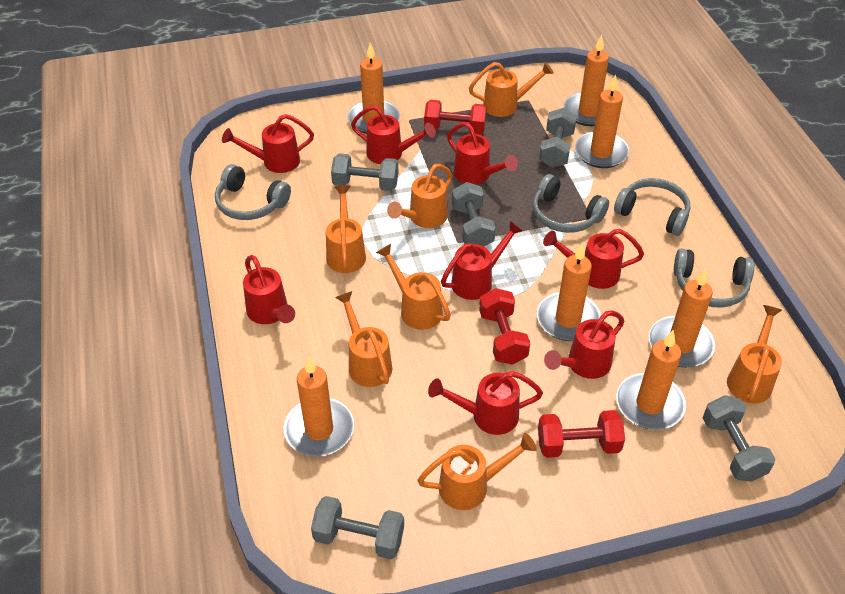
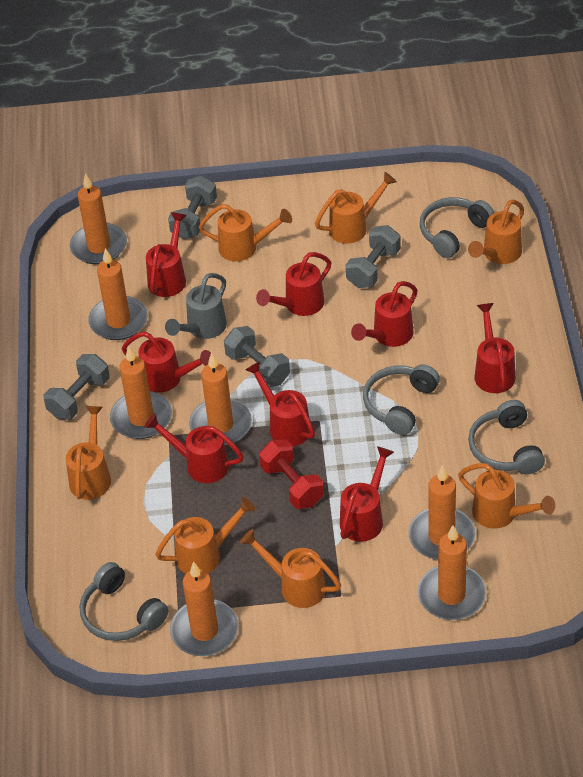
grey dumbbell: [311,496,404,559] [331,153,398,191] [452,182,495,246] [539,108,577,168] [703,395,775,481] = 5 -> [43,354,110,420] [168,176,217,239] [224,326,290,387] [346,225,401,288] = 4
grey watering can: none = 0 -> [165,273,227,339] = 1
red dumbbell: [424,100,487,134] [479,288,530,365] [538,410,625,458] = 3 -> [259,439,324,509] = 1

